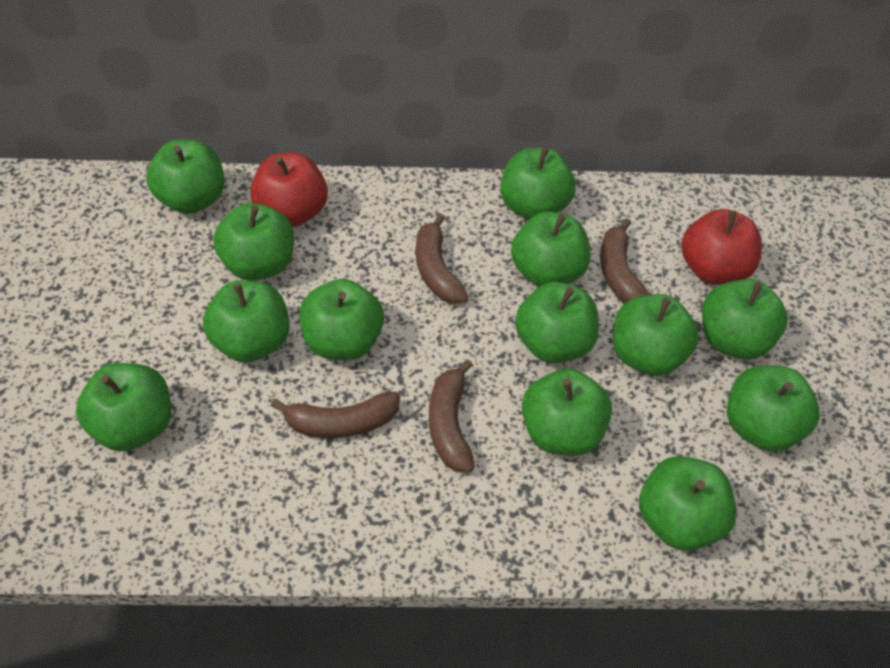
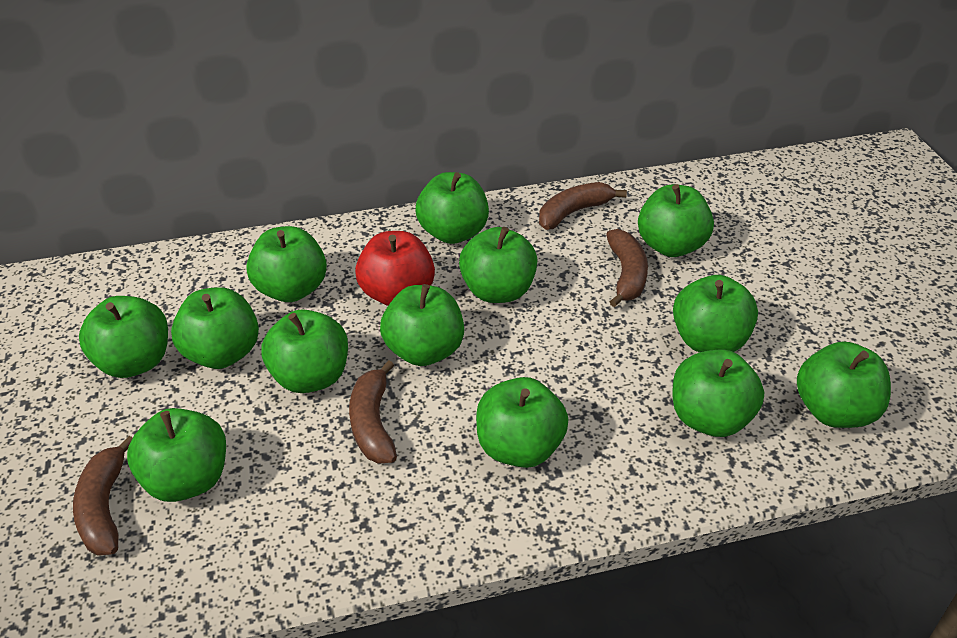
red apple: [250,153,328,227] [681,209,762,285] = 2 -> [355,231,435,306] = 1

